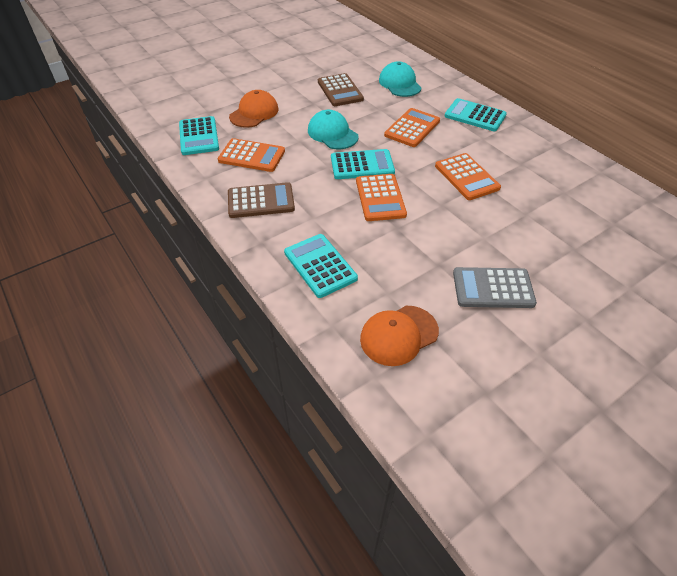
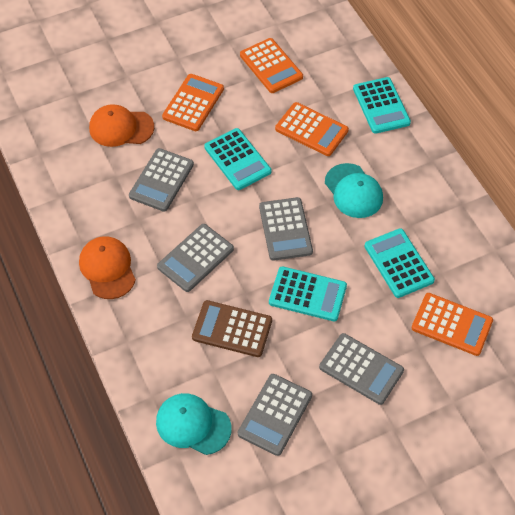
brown calculator: [228,182,295,218] [318,73,364,106] = 2 -> [192,300,272,357] = 1
grey calculator: [453,267,537,308] = 1 -> [129,148,194,212] [157,224,234,292] [238,374,312,456] [259,197,313,261] [319,333,404,405] = 5

